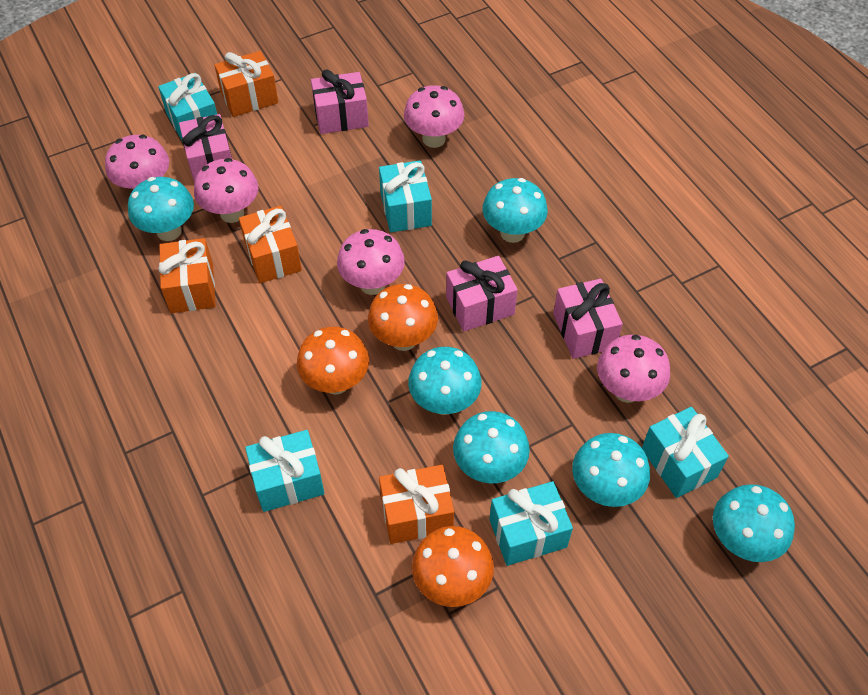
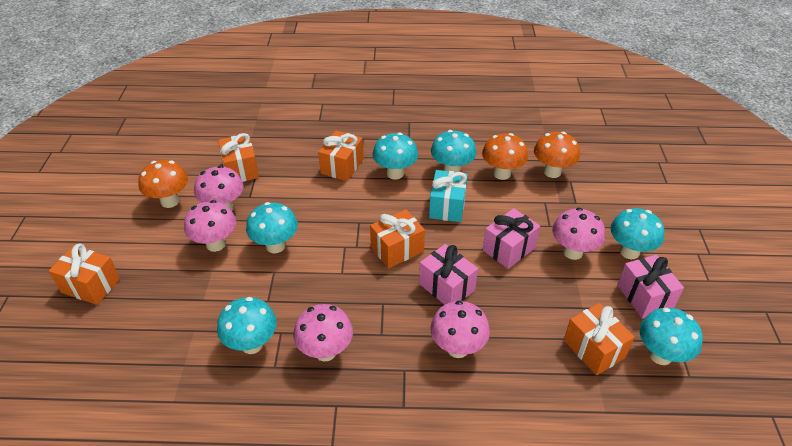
orange gift: [158,238,216,313] [214,51,279,117] [239,206,302,283] [379,465,454,544] = 4 -> [49,243,120,305] [218,133,259,182] [318,131,363,181] [370,209,425,268] [564,303,635,375] = 5
pink gift: [179,114,232,182] [311,69,369,134] [446,256,518,331] [553,279,623,359] = 4 -> [419,244,478,305] [483,208,540,269] [617,255,684,319] = 3
turquoise gift: [158,73,217,142] [245,430,325,512] [379,160,432,232] [489,481,573,566] [642,407,729,498] = 5 -> [429,170,468,222] = 1

